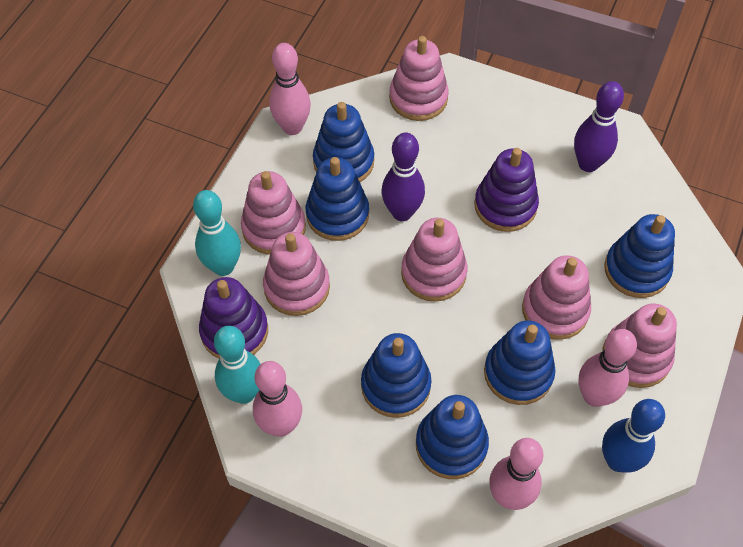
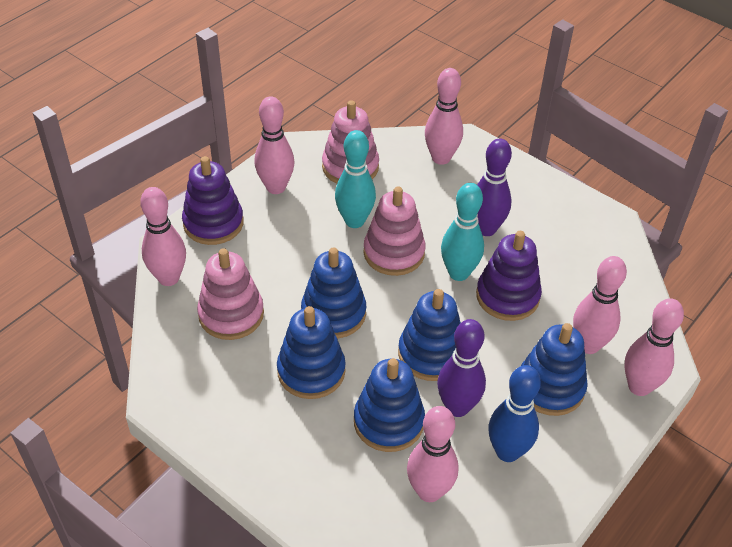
blue stacking toy: [306,157,369,241] [313,102,374,182] [361,333,432,418] [416,395,489,479] [484,321,555,405] [604,214,675,298] = 6 -> [277,306,346,399] [301,247,366,338] [354,358,425,452] [398,289,461,381] [521,323,588,416] = 5
pink bowling pin: [253,361,302,437] [269,43,311,135] [489,438,543,510] [579,329,637,407] = 4 -> [140,187,186,286] [254,96,295,194] [407,406,459,502] [425,68,463,165] [573,256,627,354] [624,298,684,396] = 6
pink stacking toy: [241,171,306,255] [263,232,330,316] [389,36,449,121] [401,218,467,302] [522,255,591,340] [603,304,677,388] = 6 -> [197,248,264,340] [322,100,379,184] [363,187,426,276] = 3

